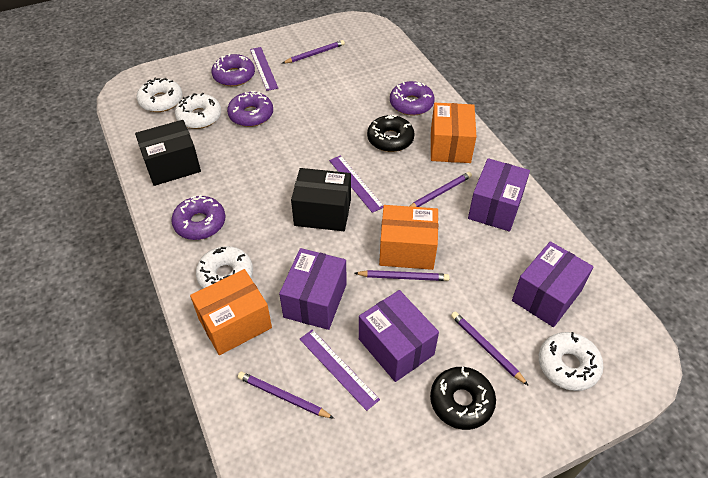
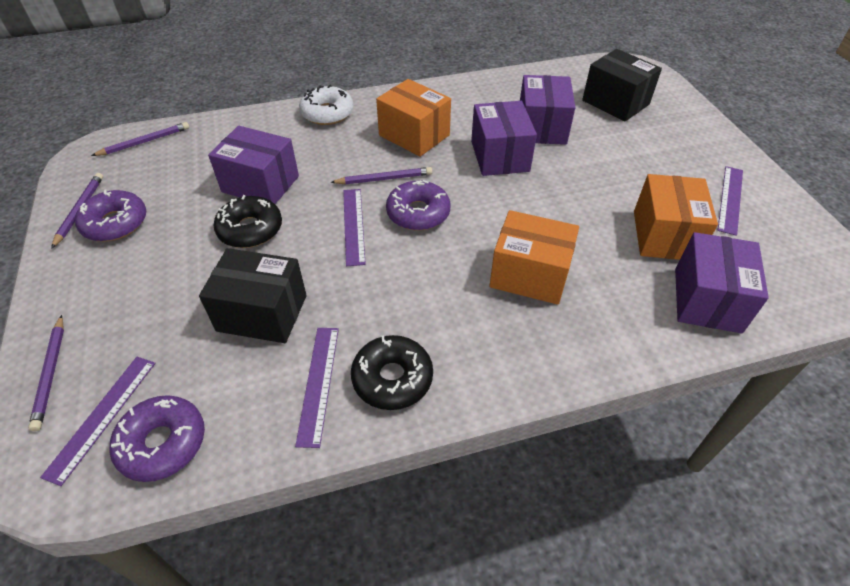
purple donut: [171,195,225,240] [211,53,255,86] [227,91,273,127] [390,81,435,116] = 4 -> [75,189,146,241] [110,395,205,482] [386,180,451,231] = 3
purple pencil: [238,372,335,419] [283,40,345,63] [354,270,450,281] [410,172,472,207] [451,312,529,386] = 5 -> [28,315,64,432] [51,173,103,249] [91,122,189,156] [330,167,432,184] = 4
purple ruler: [250,47,278,91] [300,329,380,411] [329,155,383,213] = 3 -> [40,357,155,486] [295,328,339,448] [343,189,366,266] [718,166,743,236] = 4
white donut: [137,77,183,112] [175,93,221,129] [196,246,253,289] [539,332,604,391] = 4 -> [299,85,354,125] = 1

